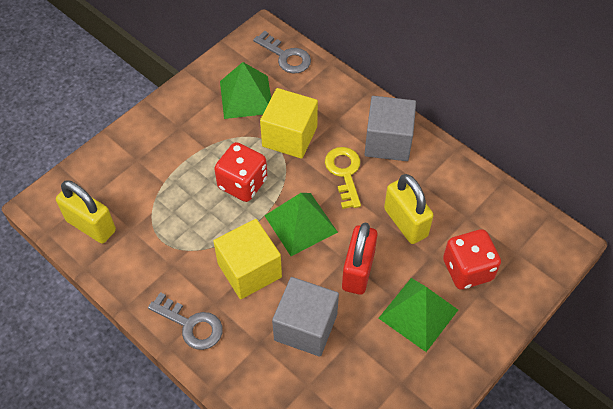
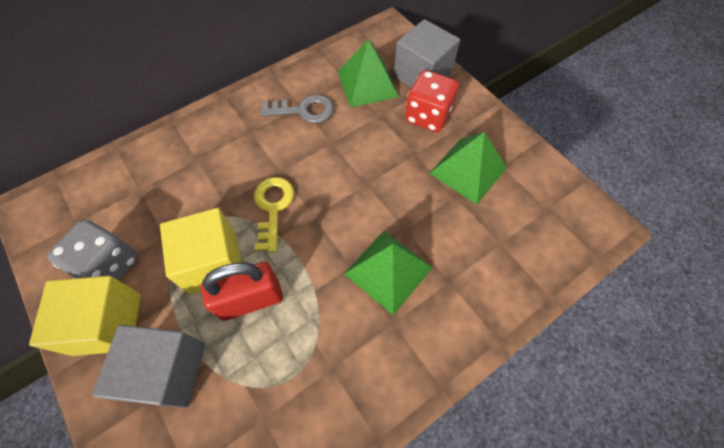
grey dice: none = 0 -> [47,219,138,280] = 1
grey key: [148,292,223,350] [253,31,311,73] = 2 -> [261,95,334,123] = 1
red dice: [214,142,267,202] [443,229,501,290] = 2 -> [405,70,459,132] = 1
yellow padlock: [56,180,116,244] [384,174,434,244] = 2 -> none = 0

